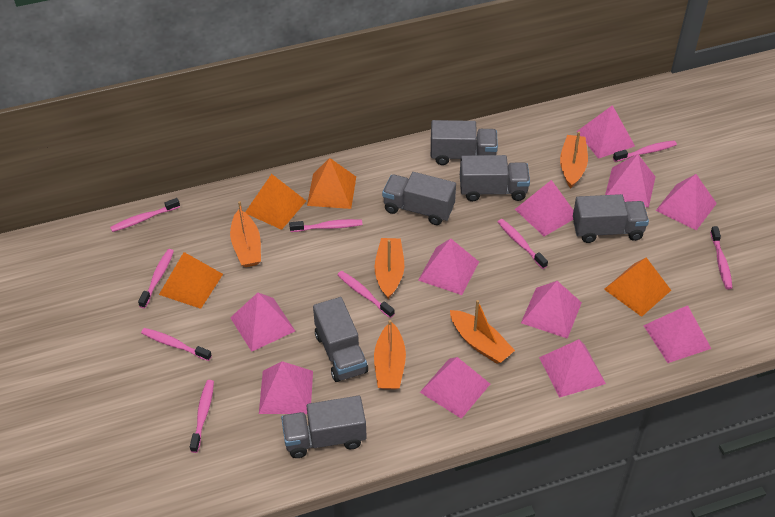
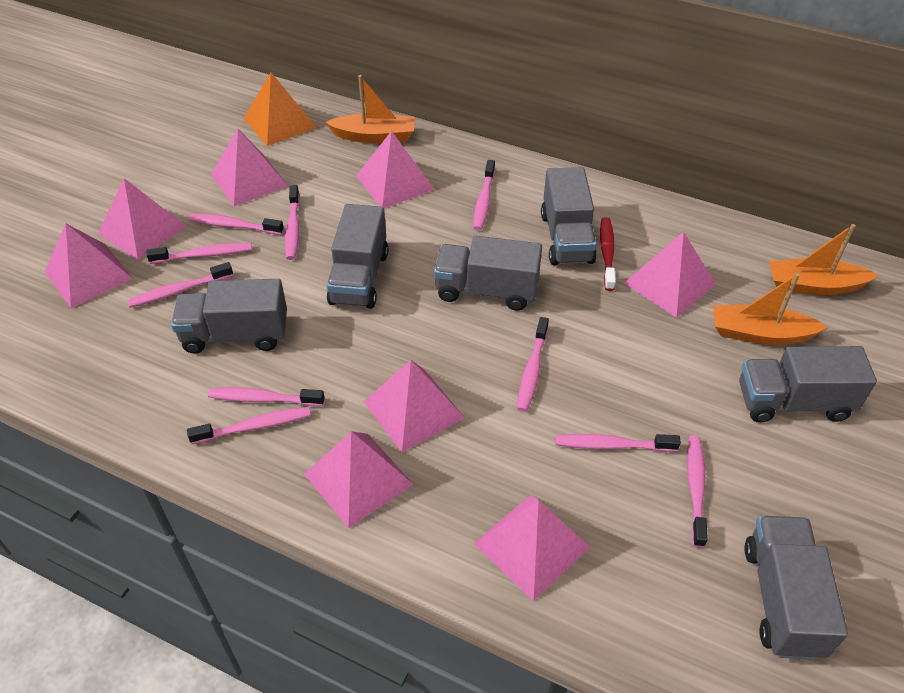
orange boat: [230,201,261,267] [374,238,404,299] [374,320,406,389] [450,300,515,364] [560,131,588,189] = 5 -> [325,75,415,143] [713,273,827,345] [769,224,878,295] = 3
orange pyramid: [159,252,223,309] [245,174,306,230] [307,158,356,209] [604,257,671,317] = 4 -> [244,73,317,146] = 1
pink pyramid: [230,293,295,352] [259,361,313,414] [418,238,479,295] [420,357,490,419] [515,180,574,237] [521,281,582,339] [539,339,606,398] [577,105,635,159] [605,154,655,208] [643,305,711,363] [656,174,717,230] = 11 -> [45,224,133,308] [98,178,187,260] [211,129,288,206] [304,431,413,528] [356,131,435,208] [363,360,465,452] [474,495,590,601] [624,232,716,318] = 8
pink toothbrush: [110,198,180,232] [138,249,174,308] [141,328,212,361] [190,380,214,453] [289,219,362,232] [338,271,395,318] [498,219,548,269] [613,141,677,162] [710,226,732,289] = 9 -> [127,262,233,308] [146,243,252,264] [187,407,311,444] [188,213,284,235] [208,387,325,406] [285,185,300,260] [473,160,495,230] [517,317,549,412] [556,434,681,452] [687,435,708,548] = 10
red toothbrush: none = 0 -> [600,217,616,291] = 1

